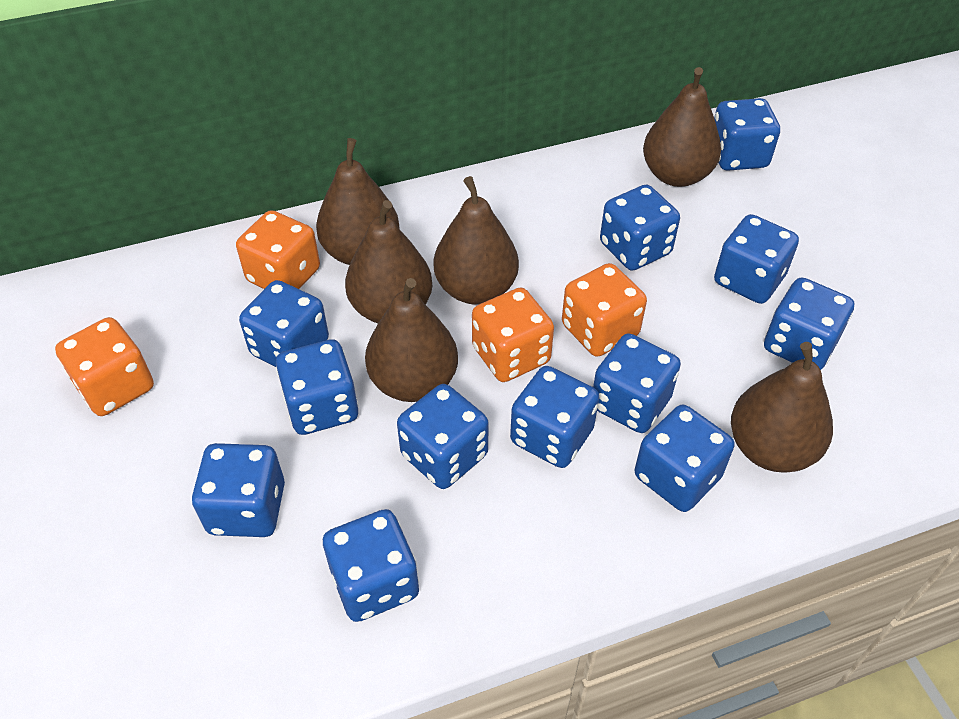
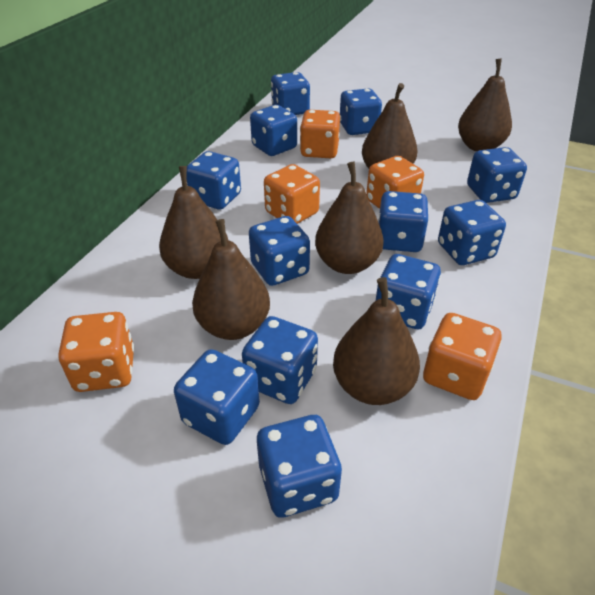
orange dice: [55,317,154,416] [236,210,320,289] [472,288,554,382] [562,263,647,357] = 4 -> [58,312,134,392] [264,164,320,224] [300,110,340,158] [366,156,424,209] [423,313,502,400] = 5

